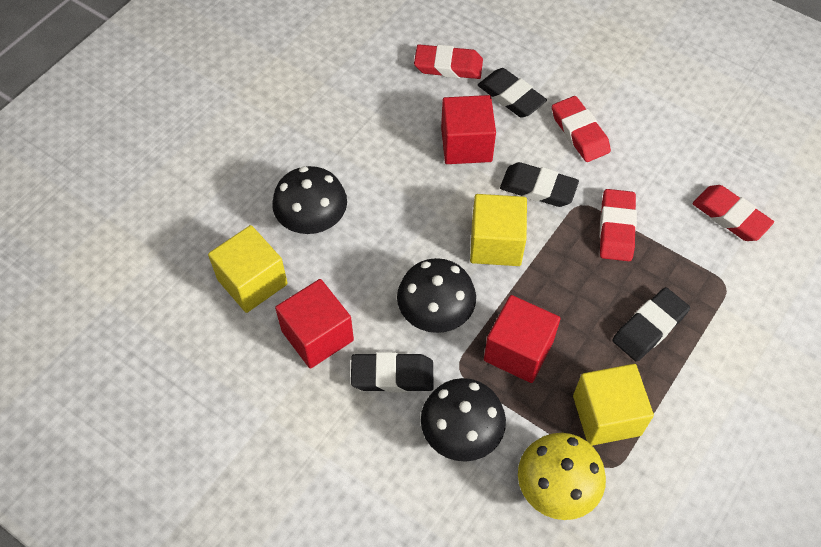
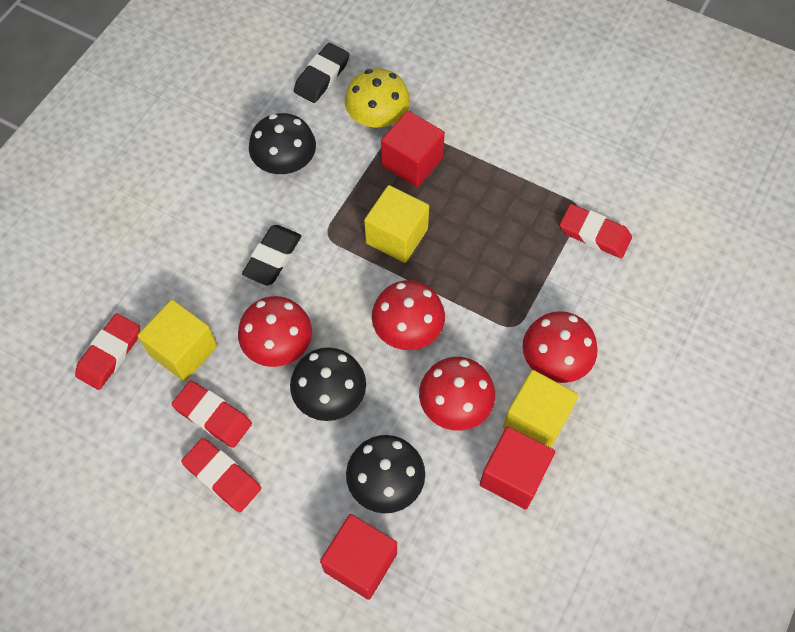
black eraser: [351,352,434,392] [478,68,547,118] [500,162,579,207] [612,287,690,362] = 4 -> [242,225,302,286] [294,43,350,103] = 2
red mushroom: none = 0 -> [238,296,312,367] [372,280,445,350] [419,357,495,431] [523,311,597,383] = 4

